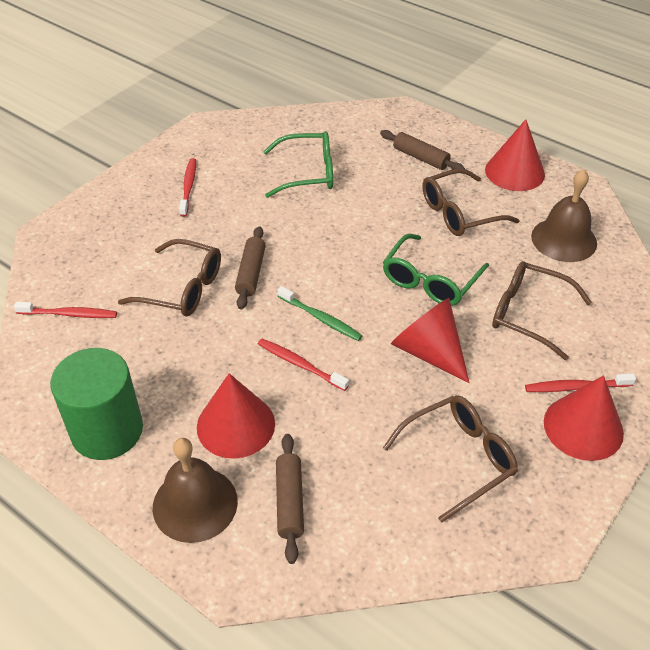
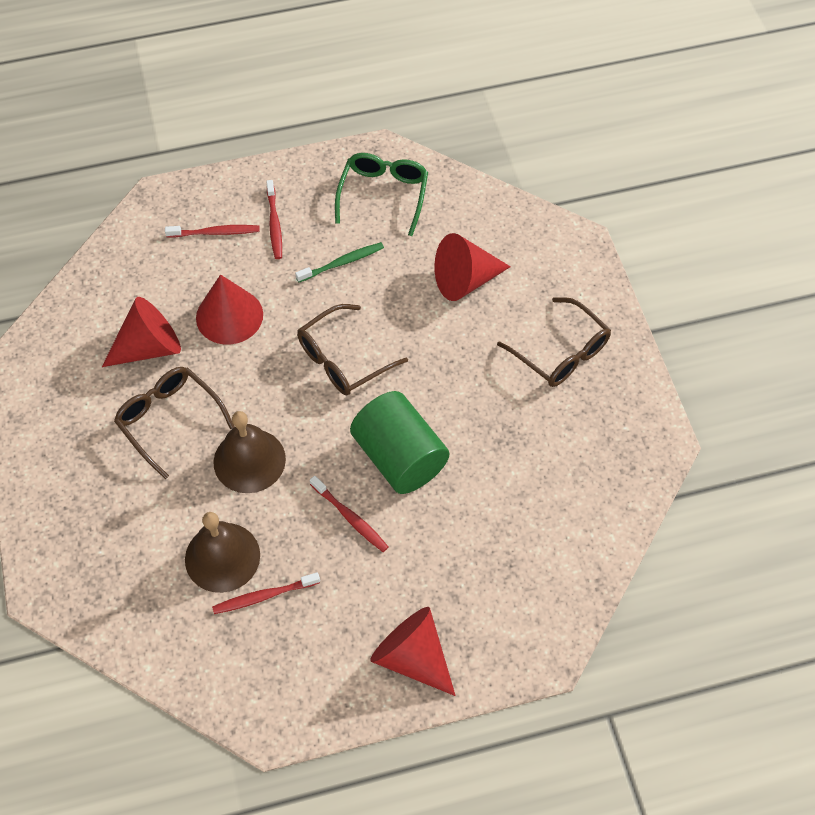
brown glasses: [118,239,221,316] [383,395,518,523] [422,168,520,236] [492,261,592,360] = 4 -> [114,367,235,479] [297,304,408,396] [497,297,611,387] = 3
brown rolling pin: [235,226,266,310] [276,434,304,564] [380,130,465,170] = 3 -> none = 0
green glasses: [263,131,333,198] [383,234,489,306] = 2 -> [335,153,428,236] = 1

